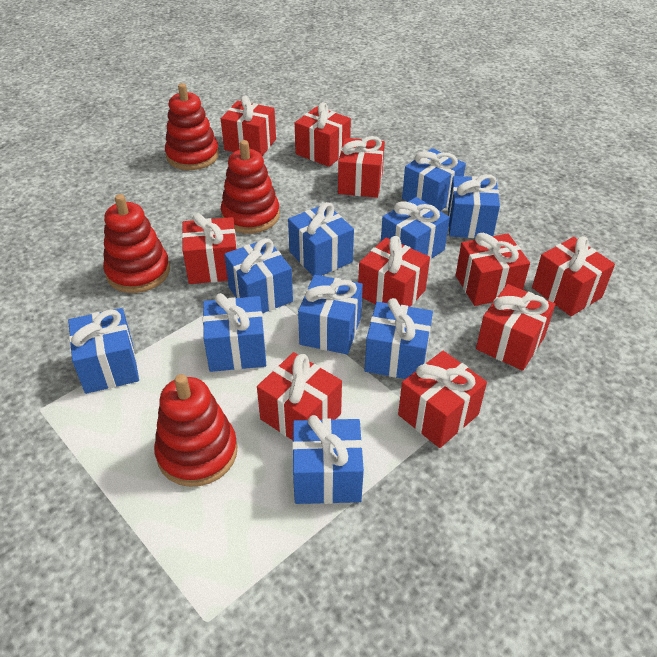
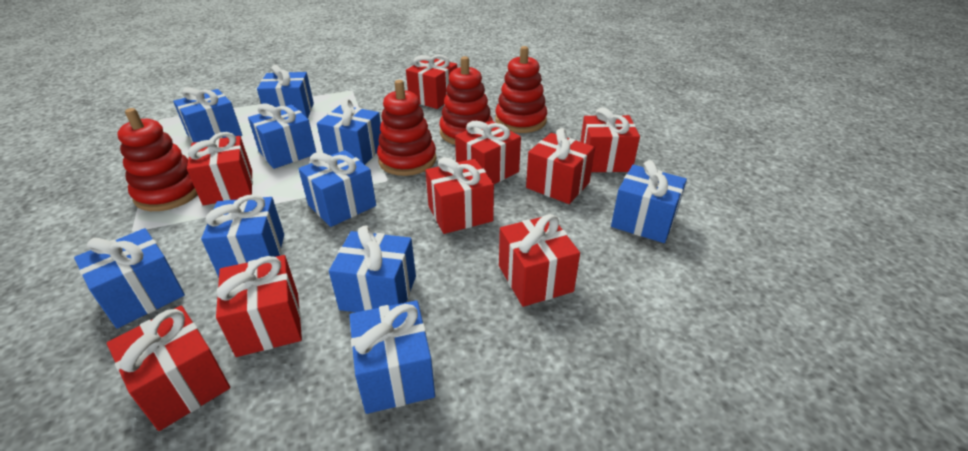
red gift: [182,213,237,284] [221,95,276,156] [257,352,342,440] [295,102,351,167] [338,136,385,198] [358,236,430,307] [398,351,487,448] [456,233,530,306] [476,284,555,371] [532,236,615,316] = 10 -> [107,306,230,431] [187,132,253,205] [216,255,302,357] [406,55,457,109] [425,157,494,234] [455,120,521,184] [499,214,580,307] [526,128,595,204] [580,107,640,172] = 9

